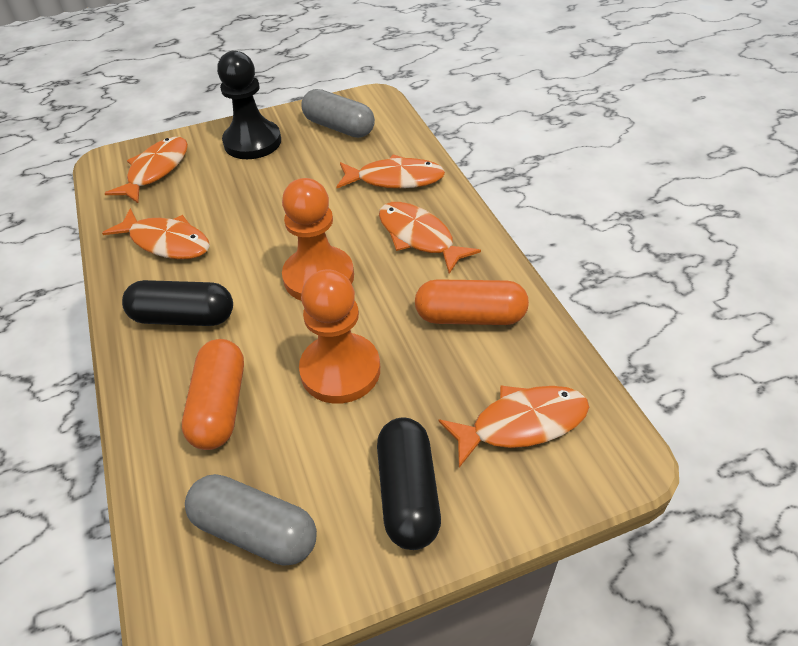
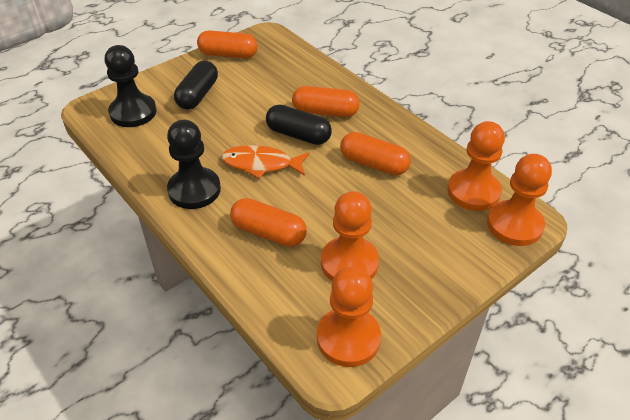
black pawn: [217,51,281,159] = 1 -> [105,45,157,127] [167,120,221,209] = 2
grey capsule: [185,474,317,566] [301,89,375,138] = 2 -> none = 0
orange capsule: [182,339,244,450] [415,279,529,325] = 2 -> [197,30,258,58] [230,198,307,247] [292,86,360,117] [340,132,411,175] = 4
orange fish: [102,208,210,259] [104,137,188,203] [336,155,445,188] [379,202,481,274] [438,386,589,468] = 5 -> [222,145,309,179] = 1
orange pawn: [282,178,354,301] [299,269,380,404] = 2 -> [317,267,381,367] [321,191,379,281] [447,121,505,211] [487,154,552,246] = 4

